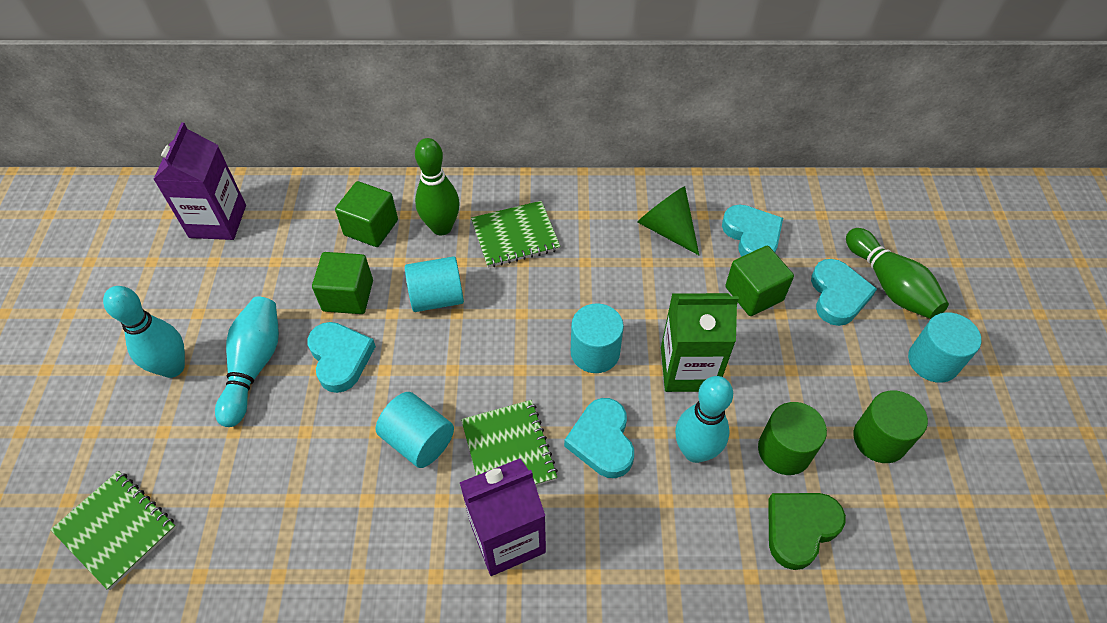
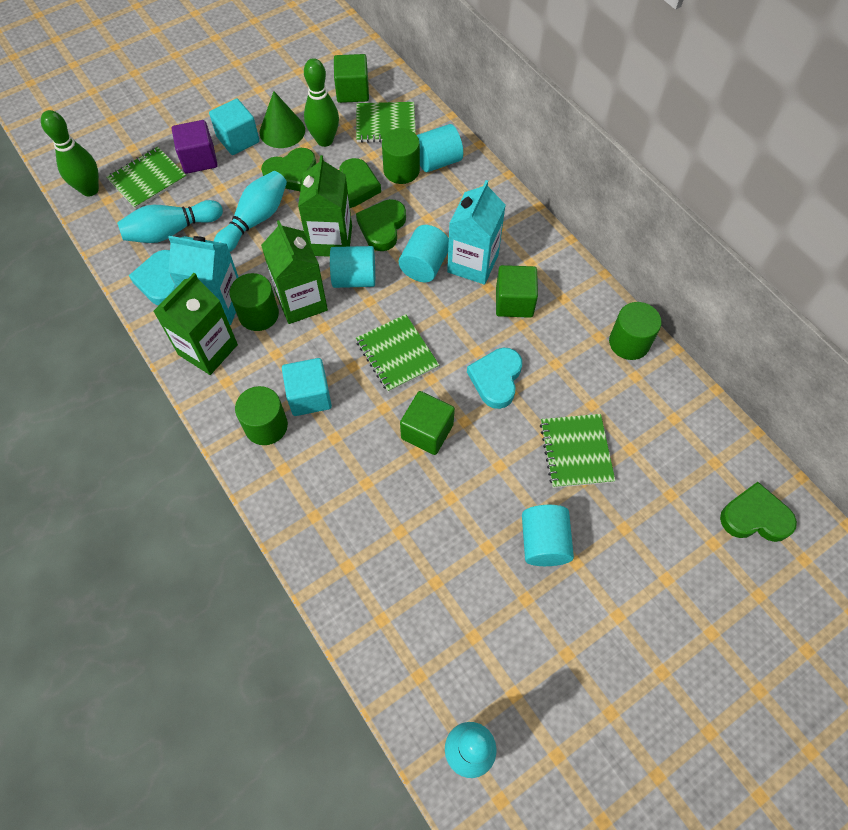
green carton: [661,293,739,392] = 1 -> [153,273,238,375] [261,220,328,324] [298,155,352,257] = 3
green cylinder: [758,402,827,475] [853,390,928,463] = 2 -> [230,273,279,331] [235,386,288,445] [382,128,420,184] [609,302,662,360] = 4
green heart: [768,493,846,570] = 1 -> [261,148,316,191] [339,158,381,208] [356,199,406,251] [720,482,797,542] = 4
green notebook: [50,471,176,590] [461,400,558,486] [471,201,561,268] = 3 -> [107,147,187,209] [356,102,416,143] [356,314,439,392] [540,414,615,488] = 4
purple carton: [153,122,246,240] [459,458,546,576] = 2 -> none = 0
purple cube: none = 0 -> [172,120,218,174] = 1
turquoise carton: none = 0 -> [168,236,238,325] [447,180,506,285] = 2
turquoise cube: none = 0 -> [209,99,260,155] [282,358,332,416] = 2
turquoise heart: [308,322,376,393] [564,398,634,478] [722,205,783,256] [811,259,877,326] = 4 -> [129,250,176,305] [467,348,522,409] = 2

